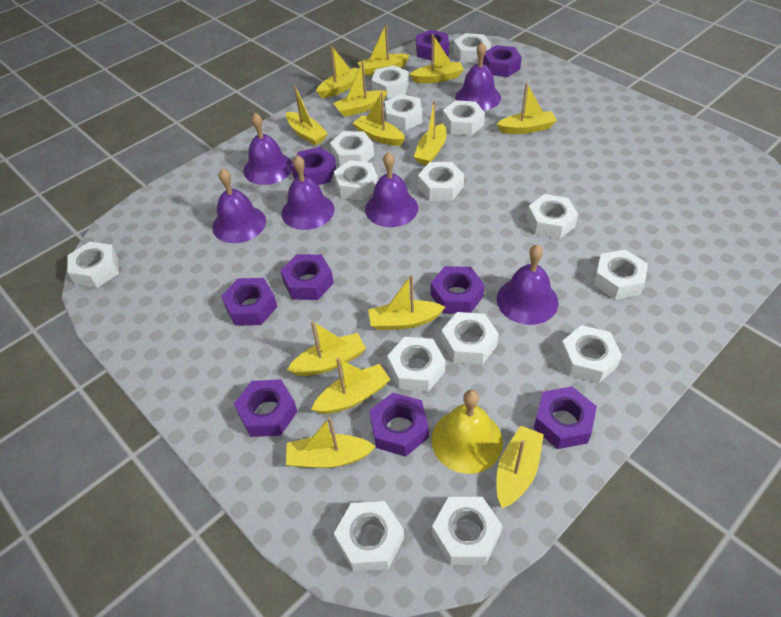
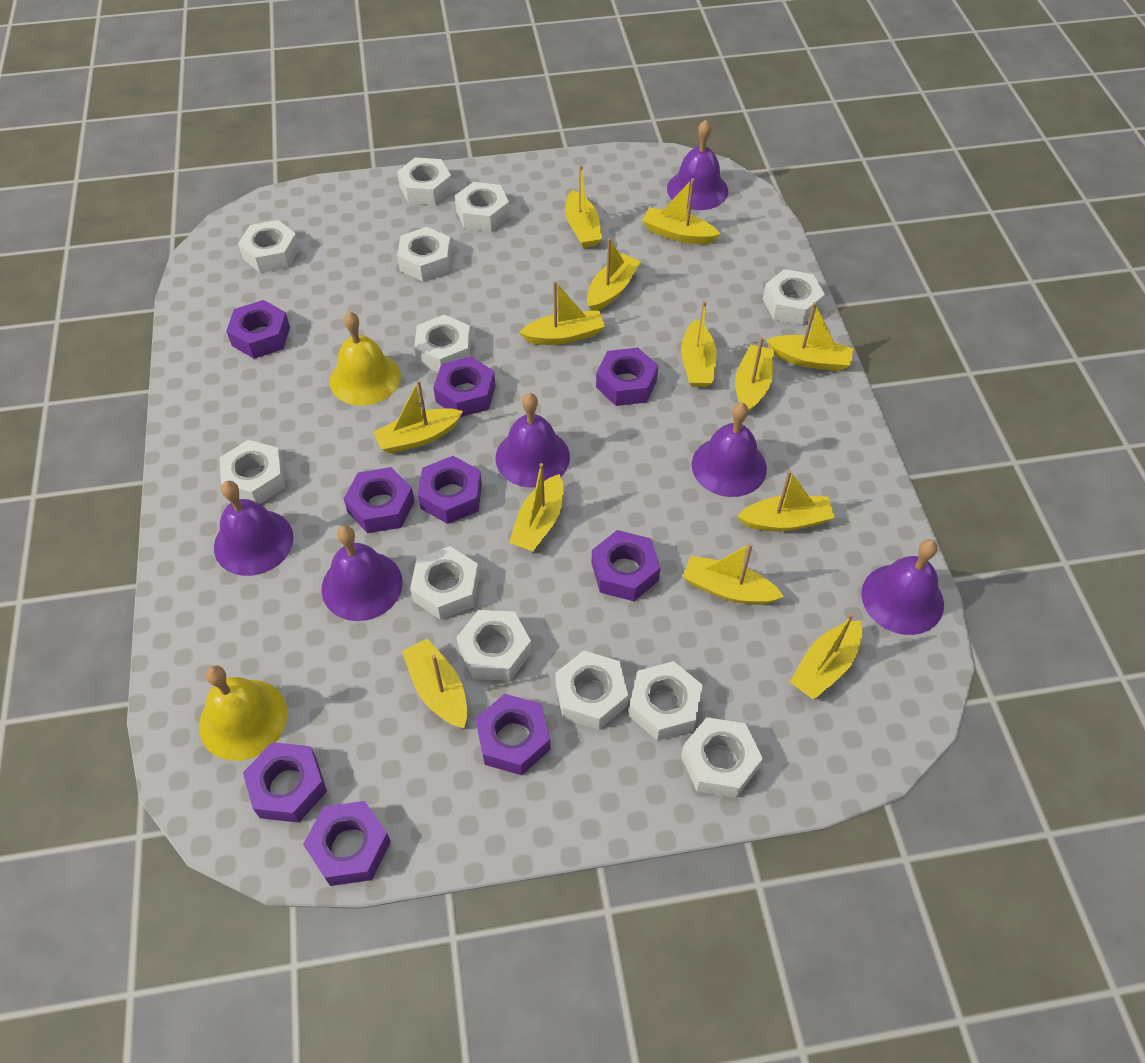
white nut: [67,242,119,288] [330,131,374,167] [334,160,378,201] [334,501,404,571] [371,65,409,99] [385,94,422,130] [387,337,446,392] [418,162,464,201] [432,497,503,565] [441,312,499,365] [443,100,485,136] [453,33,491,64] [527,194,578,239] [559,325,622,383] [593,250,648,300] = 15 -> [220,440,286,504] [238,220,300,273] [397,157,453,205] [397,227,452,281] [410,546,480,620] [414,314,471,372] [455,182,510,232] [456,610,532,681] [555,651,628,730] [629,661,703,741] [681,717,763,798] [763,269,825,325] = 12
yellow bell: [431,390,503,474] = 1 -> [199,665,288,761] [330,312,401,406] = 2

